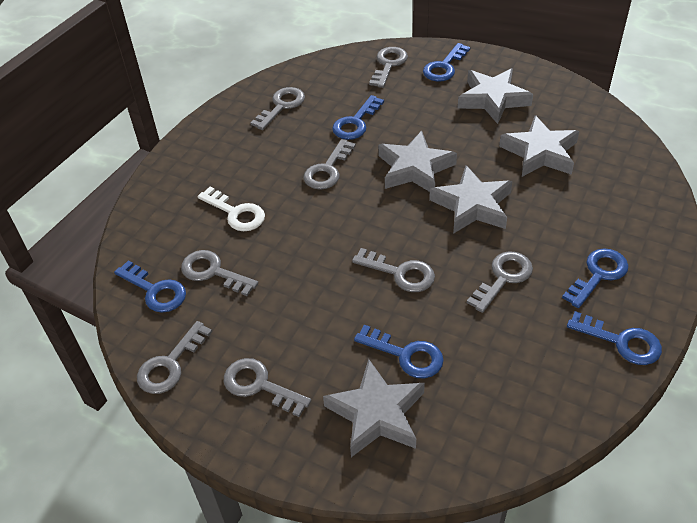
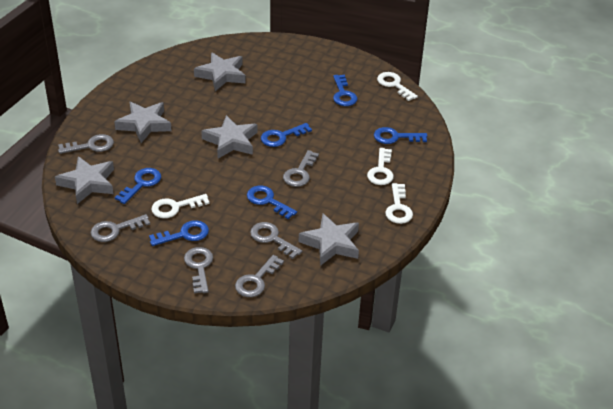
grey key: [137,321,212,394] [181,250,258,296] [224,358,311,417] [250,87,305,130] [303,139,356,190] [352,248,435,292] [369,47,408,88] [467,251,533,313] = 8 -> [58,134,114,154] [91,214,150,242] [184,247,213,293] [235,255,284,297] [250,222,302,259] [283,150,319,187] = 6
white key: [198,187,265,231] = 1 -> [151,194,210,218] [367,148,394,185] [377,72,418,101] [385,183,413,224] = 4

